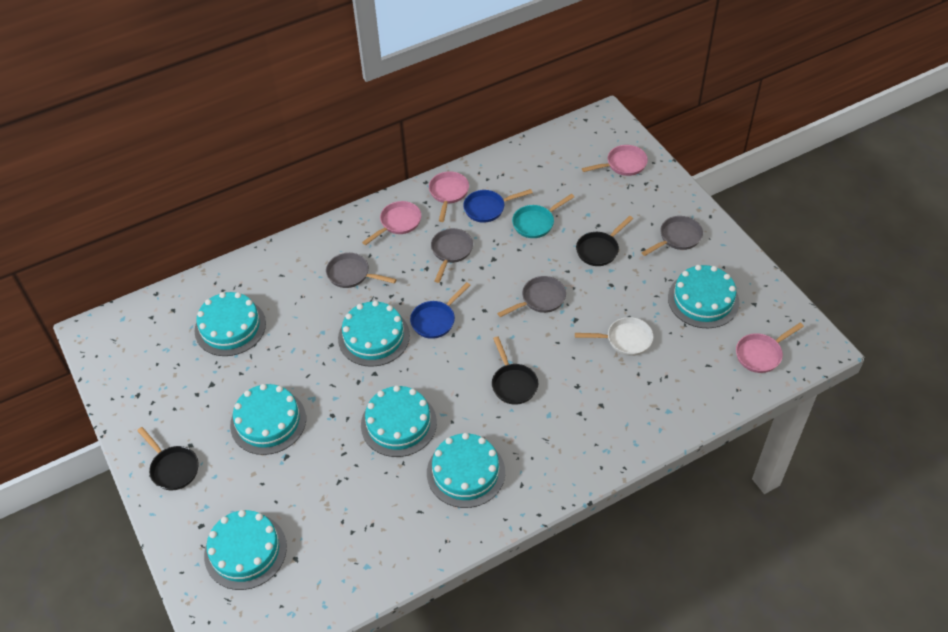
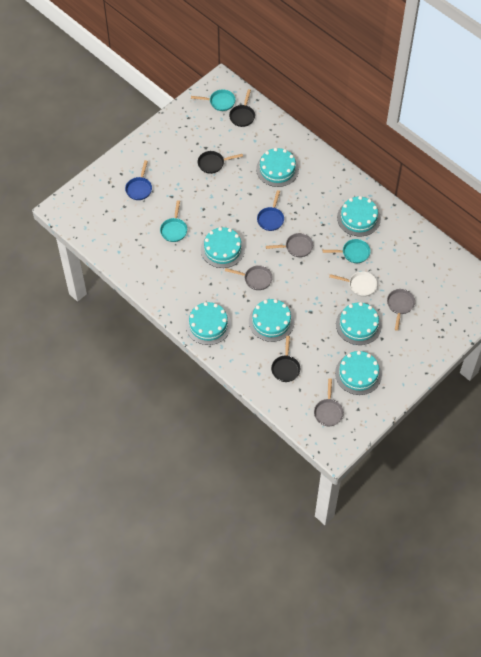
pink pan: [362,201,421,245] [429,171,469,222] [582,145,648,176] [736,323,804,373] = 4 -> none = 0
turquoise pan: [512,194,574,238] = 1 -> [160,200,187,242] [191,90,236,111] [323,239,370,263] = 3

